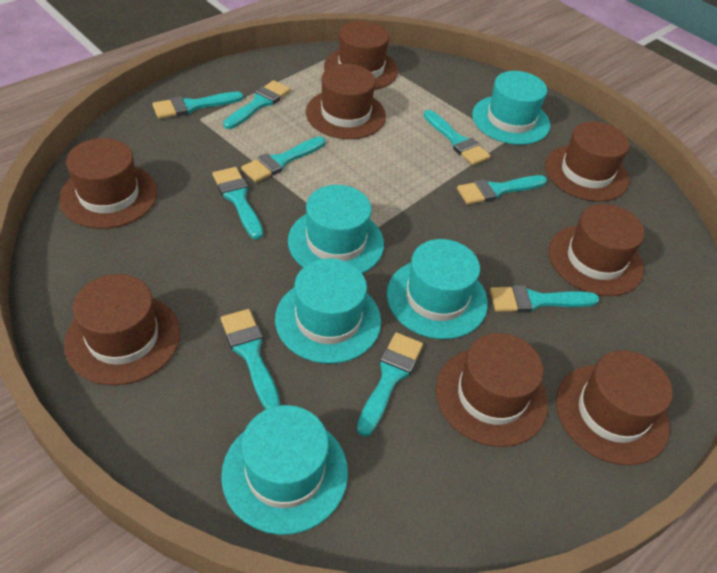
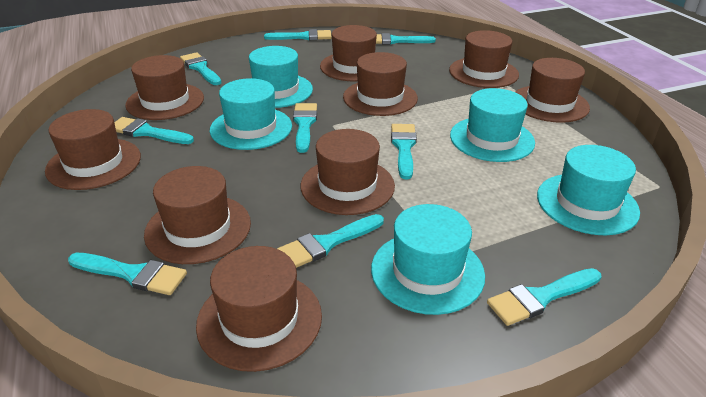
brown hat: [59,138,158,229] [64,274,180,385] [306,64,386,139] [324,21,398,90] [436,333,548,447] [545,121,629,202] [549,204,645,296] [556,350,673,465] = 8 -> [45,109,141,190] [125,55,204,120] [144,166,251,264] [196,246,322,372] [301,129,395,215] [320,25,377,82] [343,52,418,116] [449,30,519,88] [515,58,590,123] = 9

